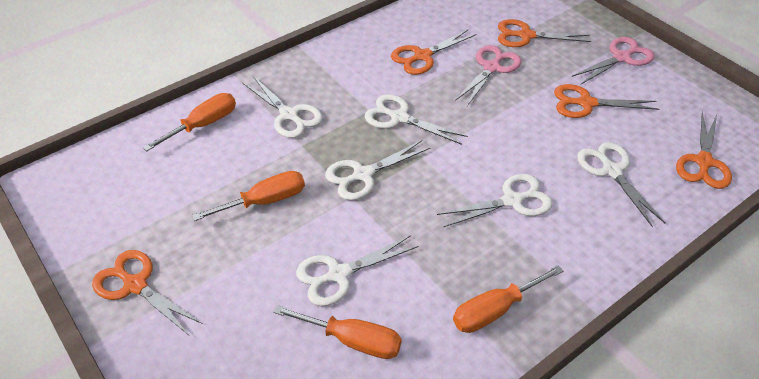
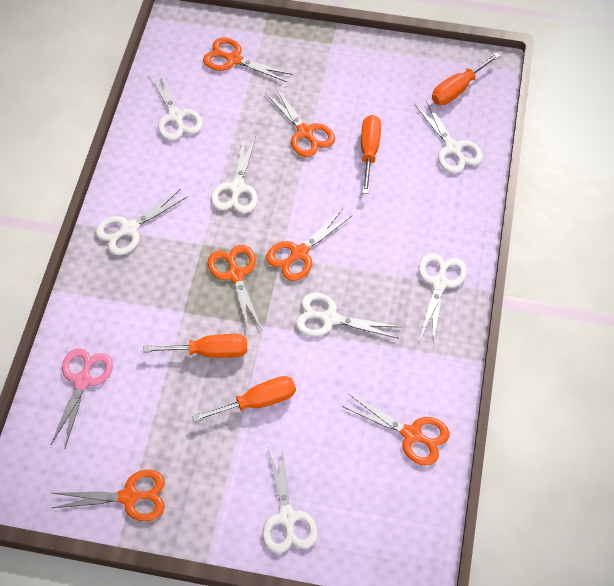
orange scissors: [92,250,203,335] [391,30,477,75] [498,19,591,47] [554,84,659,118] [676,112,732,189] = 5 -> [52,470,165,521] [203,38,292,82] [208,245,262,333] [265,86,335,157] [266,209,352,281] [342,394,450,466] = 6
pink scissors: [455,45,521,106] [571,37,654,84] = 2 -> [51,348,113,448] = 1
white scissors: [243,76,323,138] [296,235,419,306] [325,140,430,200] [365,94,468,145] [437,174,553,227] [577,142,666,228] = 6 -> [95,189,188,255] [150,70,203,141] [211,136,258,214] [263,447,318,554] [296,293,400,339] [415,100,483,173] [419,253,467,343] = 7

